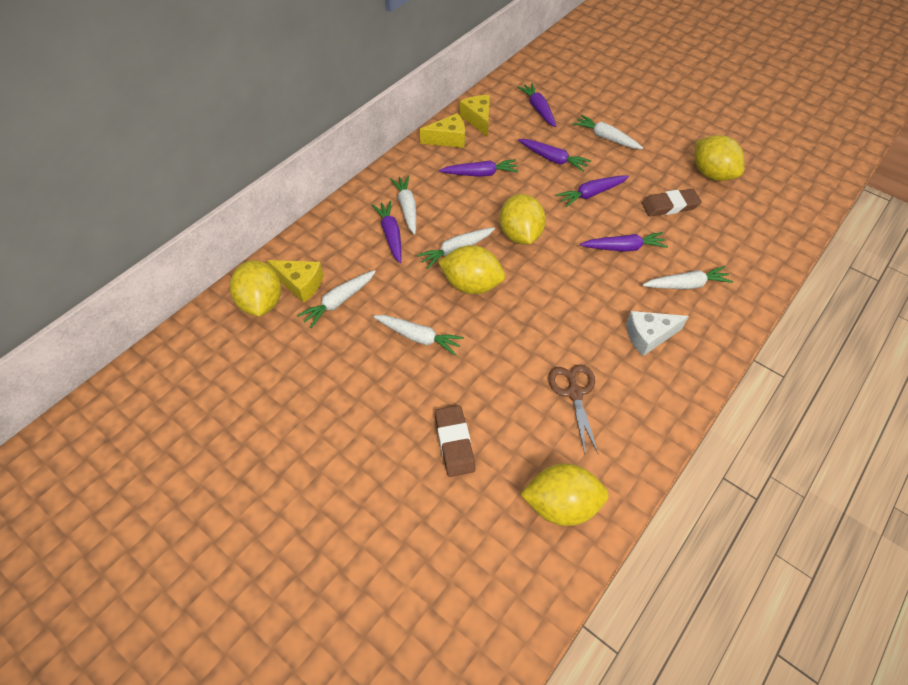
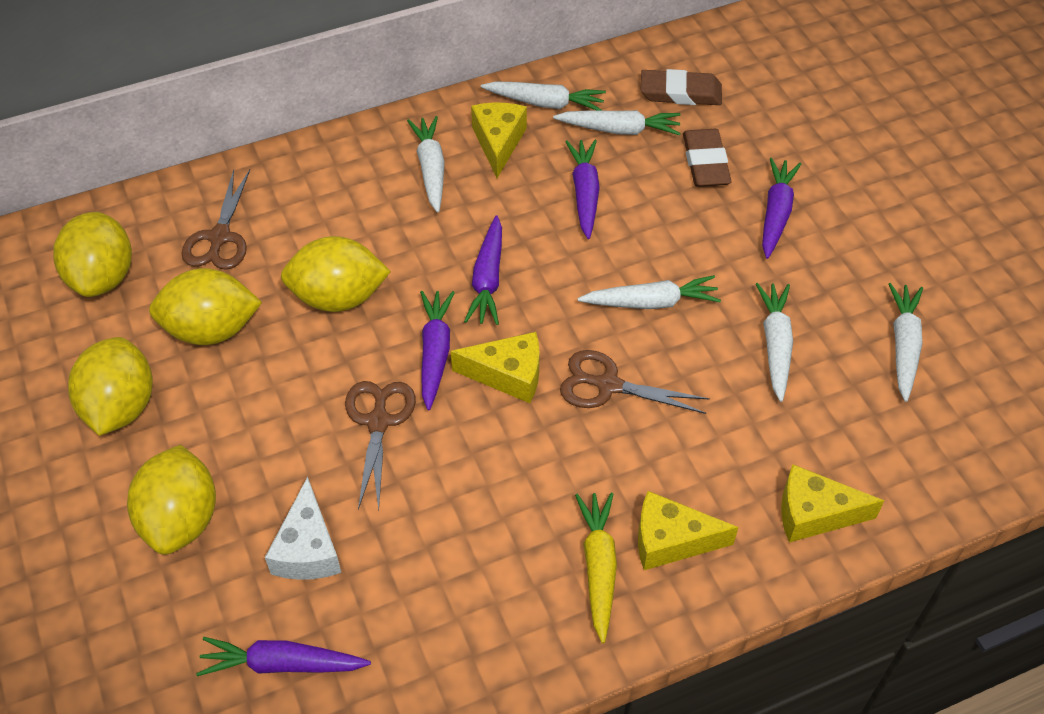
brown scissors: [548,364,598,453] = 1 -> [181,169,250,270] [345,381,416,510] [560,350,710,414] = 3
purple carrot: [372,201,402,263] [439,159,519,177] [517,83,556,127] [518,139,591,172] [556,175,629,207] [580,232,668,252] = 6 -> [196,637,371,676] [420,291,455,410] [464,215,502,325] [566,140,600,239] [762,158,801,259] = 5
yellow carrot: none = 0 -> [575,492,617,643] = 1
yellow cheese: [267,260,324,303] [420,113,465,148] [460,95,490,137] = 3 -> [451,332,540,403] [471,103,527,178] [638,491,738,570] [781,464,884,542] = 4

